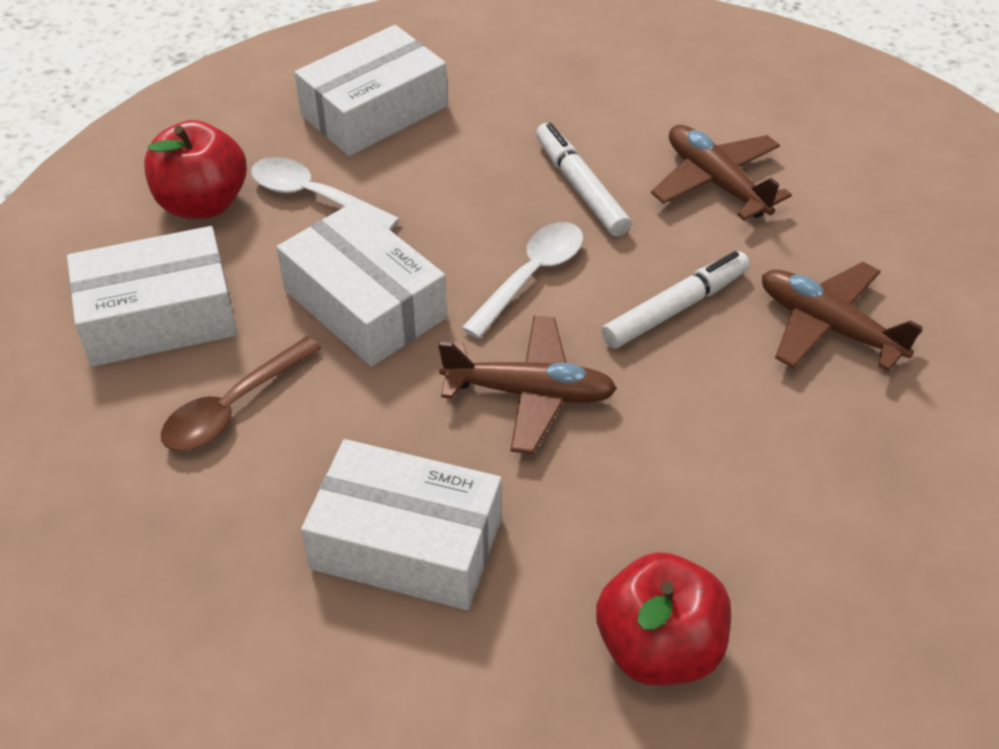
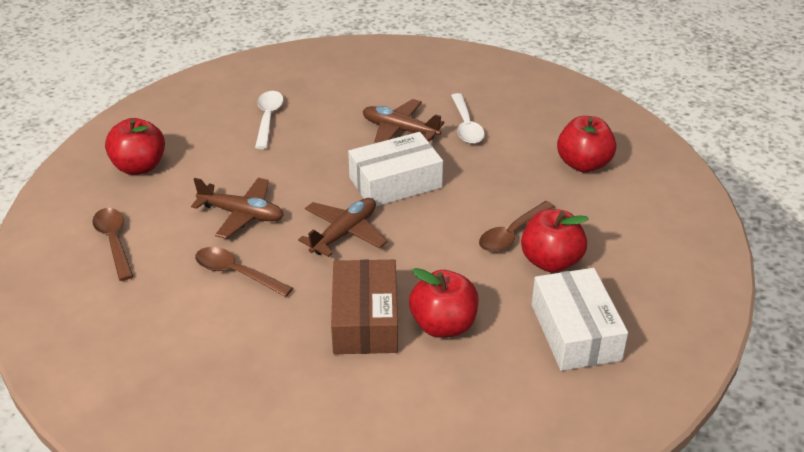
brown box: none = 0 -> [331,260,398,354] = 1
brown spoon: [161,336,322,451] = 1 -> [92,208,133,281] [195,247,293,297] [479,201,555,252] = 3
red apple: [144,120,247,219] [596,552,731,686] = 2 -> [105,118,165,175] [409,268,479,338] [521,209,589,273] [557,116,616,173] = 4
white box: [67,226,237,367] [277,202,447,367] [294,25,448,156] [301,439,502,610] = 4 -> [348,132,443,206] [532,268,628,371] = 2
white marker: [536,123,631,236] [602,251,750,349] = 2 -> none = 0

